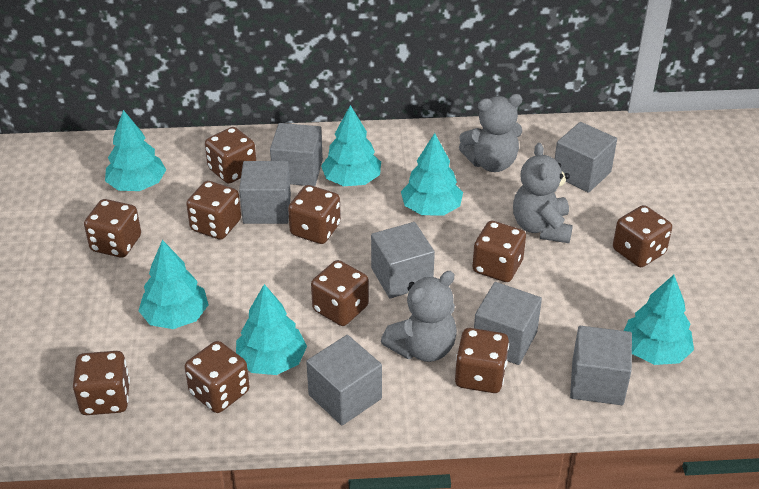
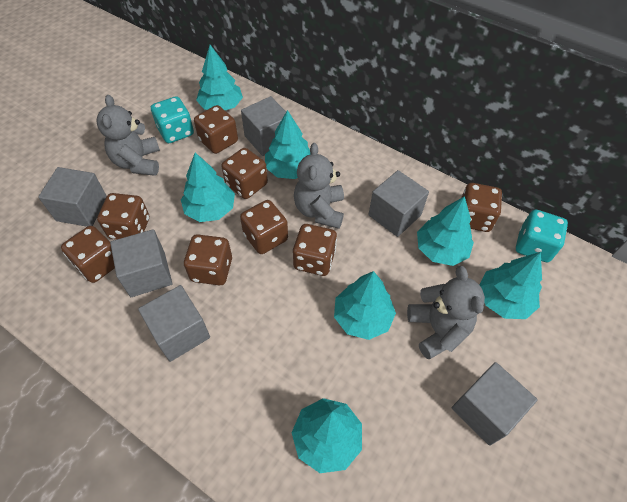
brown dice: [73,351,130,415] [84,199,141,258] [184,341,250,413] [186,181,241,240] [205,127,256,184] [288,185,341,244] [311,260,369,326] [455,328,509,393] [472,221,526,282] [613,205,672,267] = 10 -> [61,226,115,283] [97,193,149,240] [184,234,232,285] [194,105,238,154] [222,148,268,199] [240,200,288,254] [293,224,337,276] [461,183,502,232] = 8
grey cube: [239,161,291,224] [270,123,323,186] [306,335,382,425] [371,222,435,298] [474,282,542,365] [555,122,617,193] [570,326,632,405] = 7 -> [38,167,107,227] [110,229,172,297] [138,285,210,362] [241,96,286,156] [368,170,429,237] [452,362,538,446] = 6
turquoise dice: none = 0 -> [151,96,194,143] [516,209,568,262] = 2
turquoise tree: [105,110,166,191] [139,240,208,329] [236,284,307,375] [321,105,381,186] [401,133,463,216] [624,275,694,365] = 6 -> [181,153,235,222] [196,45,243,110] [265,110,310,179] [292,398,362,473] [334,271,396,340] [417,196,474,266] [480,252,542,319] = 7

